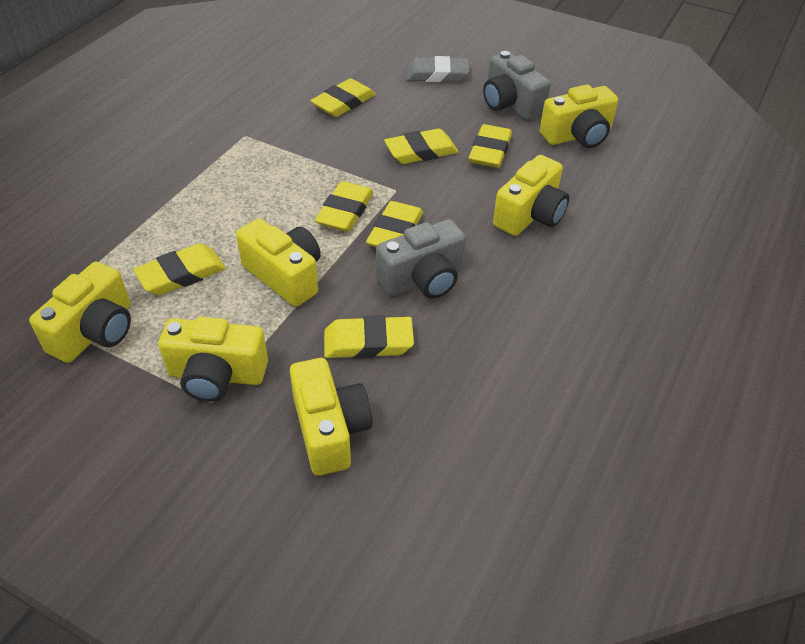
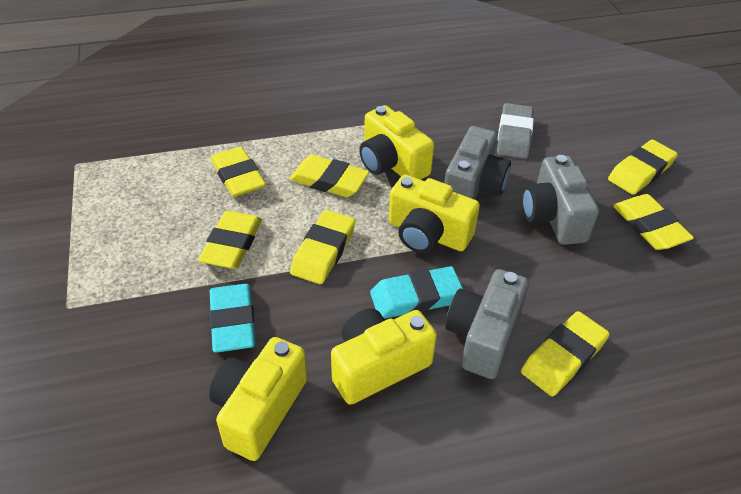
grey camera: [376,219,466,299] [483,51,551,121] = 2 -> [444,126,511,200] [445,269,529,379] [522,155,599,245] = 3
turquoise eraser: none = 0 -> [209,284,256,353] [370,266,463,319] = 2
yellow camera: [29,262,131,363] [158,317,268,402] [236,218,321,307] [290,358,372,476] [493,155,569,236] [540,84,618,148] = 6 -> [209,337,307,461] [331,308,437,405] [359,105,434,180] [389,175,480,253] = 4

